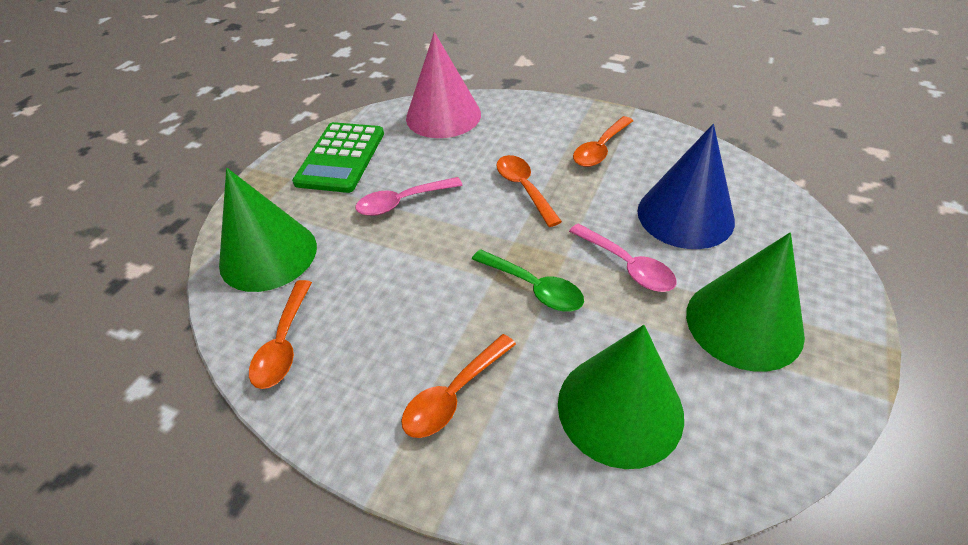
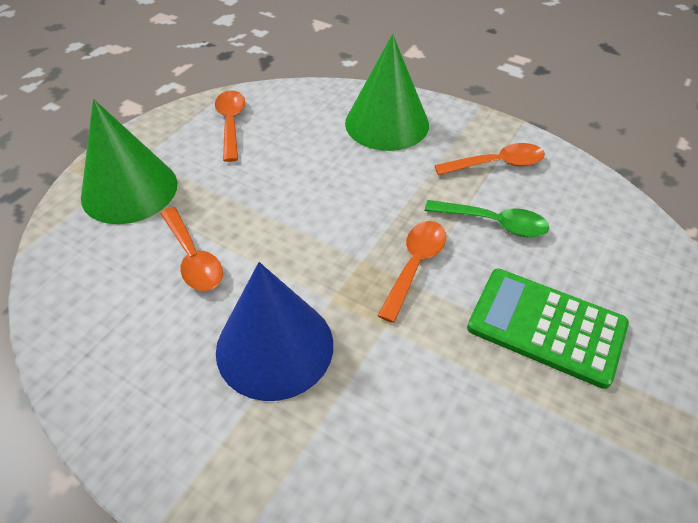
green cone: [219,168,317,292] [558,325,684,469] [686,233,805,372] = 3 -> [81,99,177,224] [345,34,429,151] = 2
pink cone: [406,32,481,138] = 1 -> none = 0
pink spoon: [355,177,463,216] [569,223,676,292] = 2 -> none = 0

